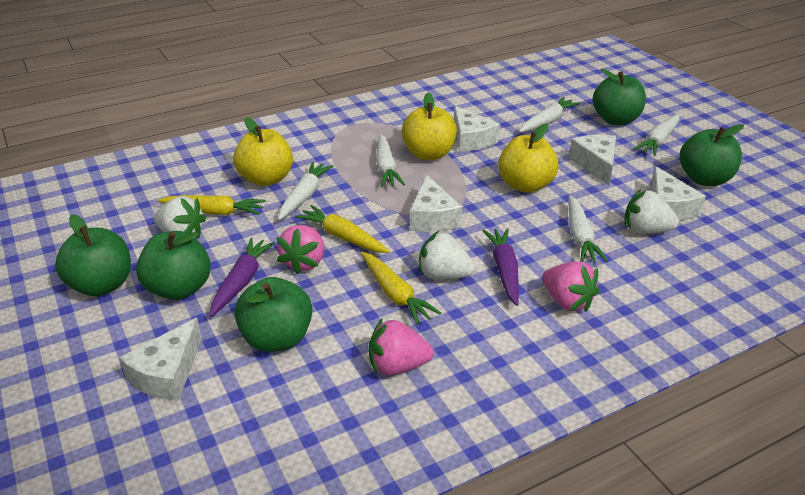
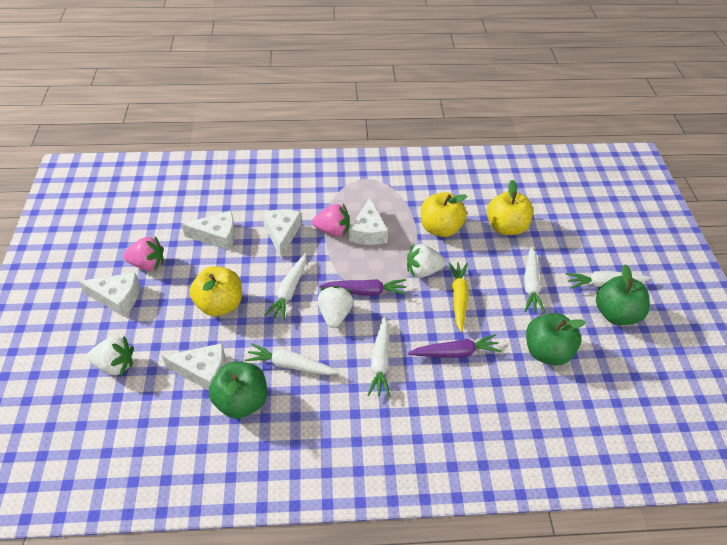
green apple: [55,214,131,296] [136,231,211,300] [234,277,312,352] [593,69,646,125] [680,124,744,186] = 5 -> [209,362,267,419] [526,313,586,365] [596,264,650,325] = 3
pink strawberry: [277,225,324,275] [369,319,434,375] [542,262,600,312] = 3 -> [123,236,164,271] [312,204,350,236] = 2
yellow carrot: [157,195,266,215] [295,205,390,253] [360,251,441,325] = 3 -> [448,262,469,332] = 1

